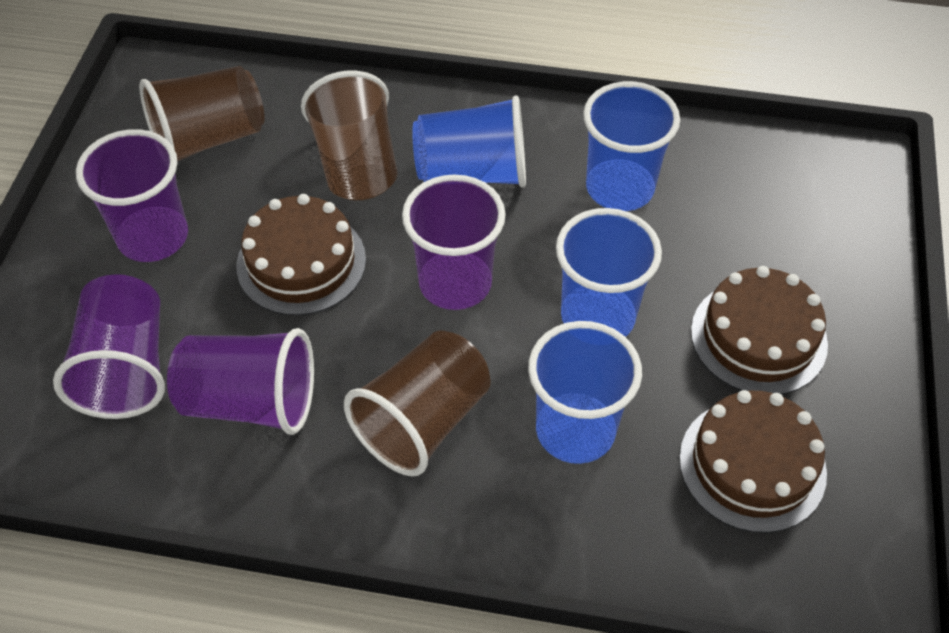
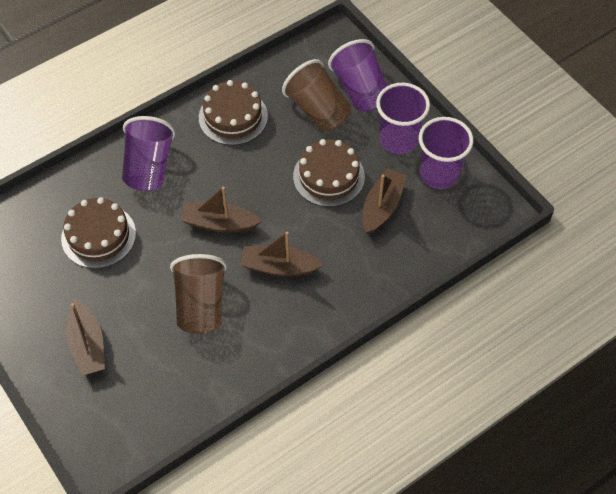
blue cup: [412,95,526,188] [528,321,642,464] [556,208,662,337] [583,81,680,211] = 4 -> none = 0
brown boat: none = 0 -> [66,299,105,376] [180,186,262,233] [241,231,324,276] [363,168,407,234] = 4
brown cup: [139,66,265,161] [301,71,397,200] [344,331,491,476] = 3 -> [170,254,227,334] [282,59,351,131] = 2

